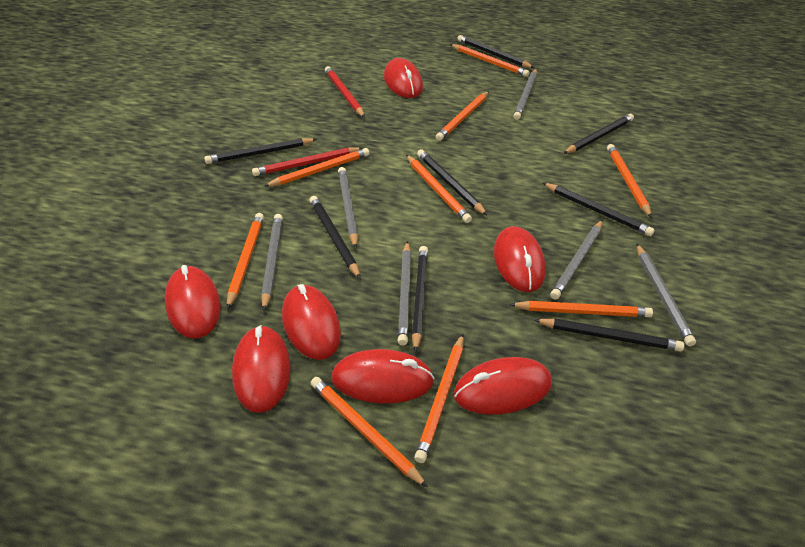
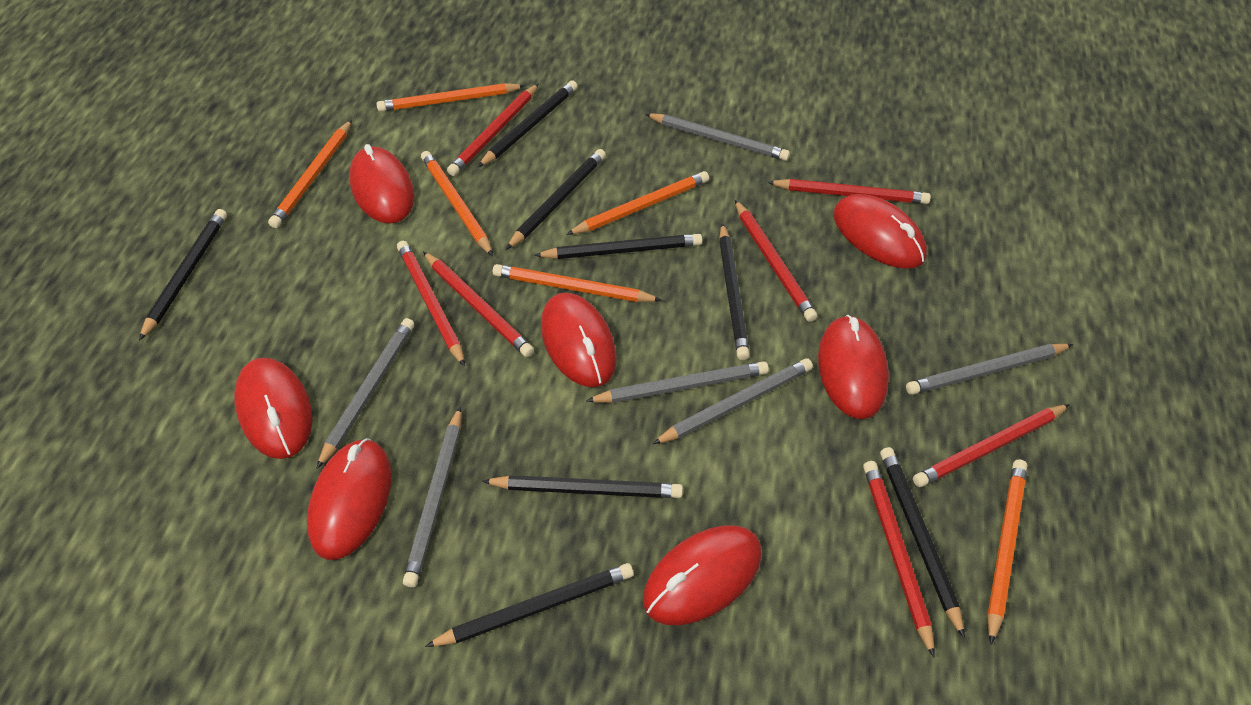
orange pencil: [227,213,264,309] [264,148,369,187] [310,377,428,488] [406,155,472,223] [414,334,464,463] [436,91,489,141] [450,44,530,77] [509,301,653,317] [607,144,652,218] = 9 -> [268,120,352,228] [376,83,526,112] [421,151,493,256] [493,264,662,302] [566,171,709,235] [987,460,1027,645] = 6
red pencil: [252,147,363,176] [325,66,365,118] = 2 -> [397,241,465,367] [423,252,534,357] [447,84,538,176] [735,200,818,322] [767,179,931,204] [863,461,935,658] [913,404,1070,487] = 7

